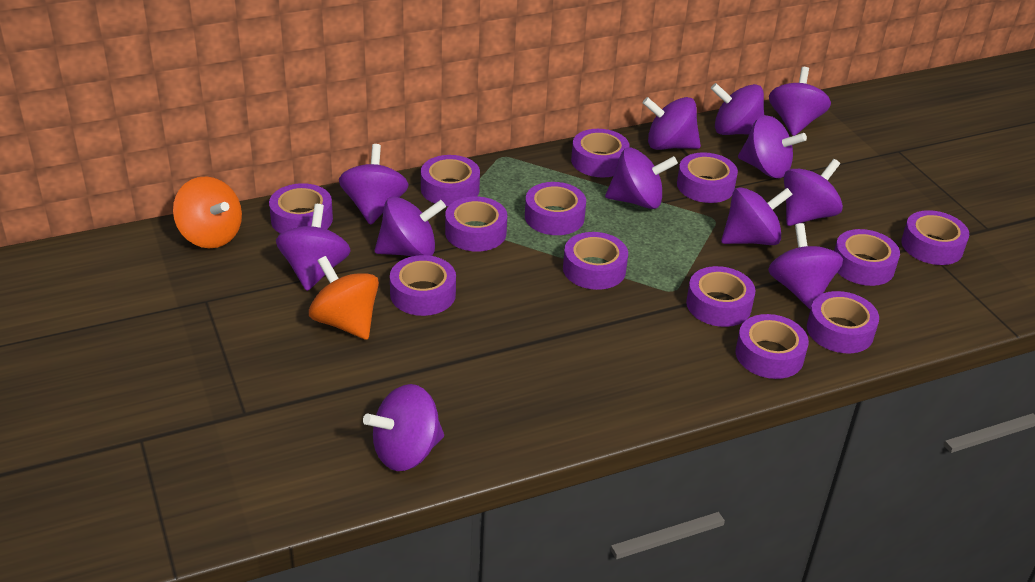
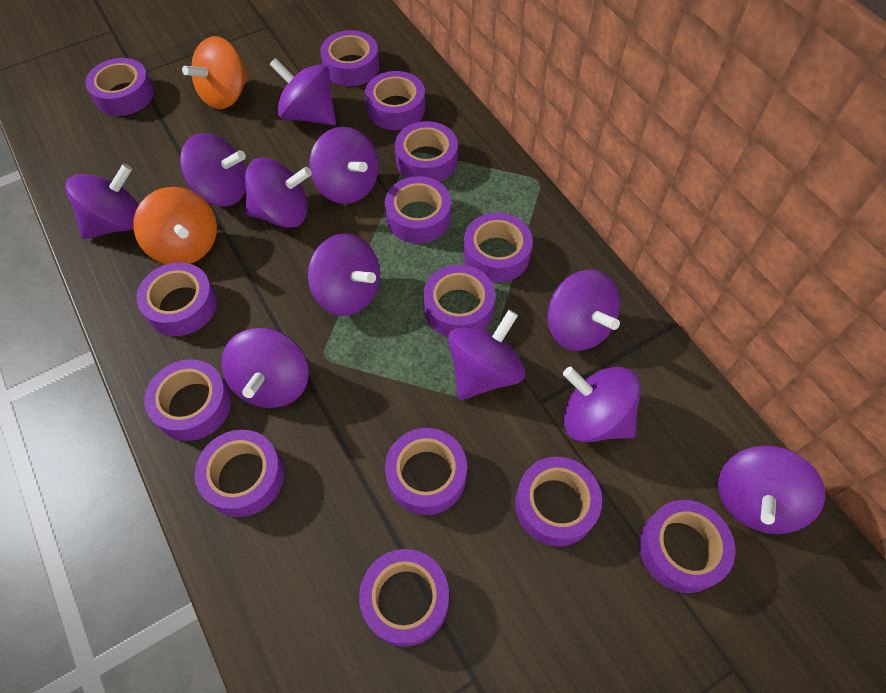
purple spinning top: [276,204,351,291] [339,144,409,225] [363,384,444,471] [375,197,446,256] [605,148,678,209] [642,97,701,150] [711,83,764,135] [721,187,793,245] [738,115,807,178] [768,223,843,309] [769,67,831,136] [784,159,843,226] = 12 -> [65,163,139,239] [180,133,246,206] [221,328,309,408] [245,158,312,228] [270,58,336,125] [308,233,380,316] [309,127,379,204] [448,310,525,400] [548,269,620,351] [563,367,641,443] [718,445,825,534] = 11
purple tape: [269,183,333,234] [390,255,456,316] [421,155,480,206] [445,196,507,252] [525,182,586,235] [563,232,628,290] [571,129,630,177] [677,152,738,203] [686,266,755,327] [735,314,809,379] [807,291,879,353] [834,229,900,286] [901,210,969,265] = 13 -> [85,58,154,116] [136,262,217,336] [144,359,231,441] [195,430,284,517] [320,30,380,86] [359,549,449,647] [365,71,425,130] [385,176,451,243] [385,428,467,515] [395,121,458,182] [423,265,495,337] [463,213,533,282] [515,457,602,546] [639,500,735,593] = 14

